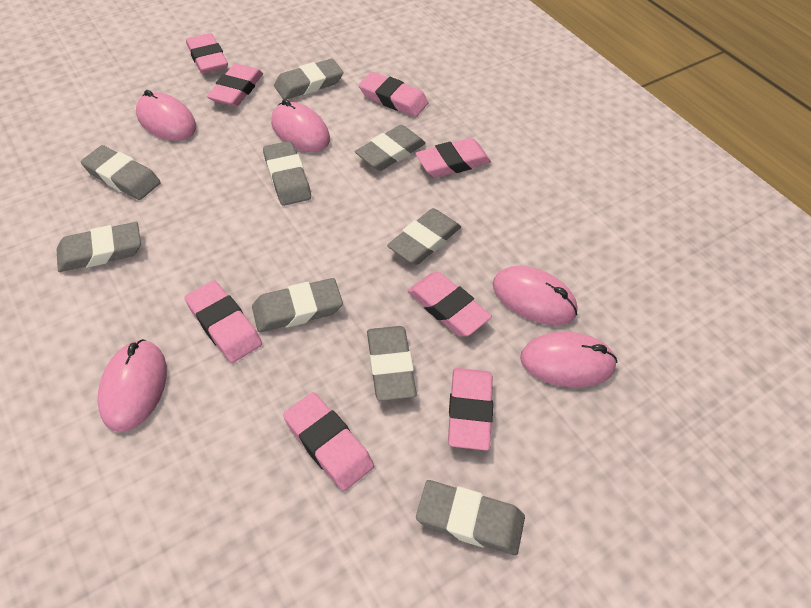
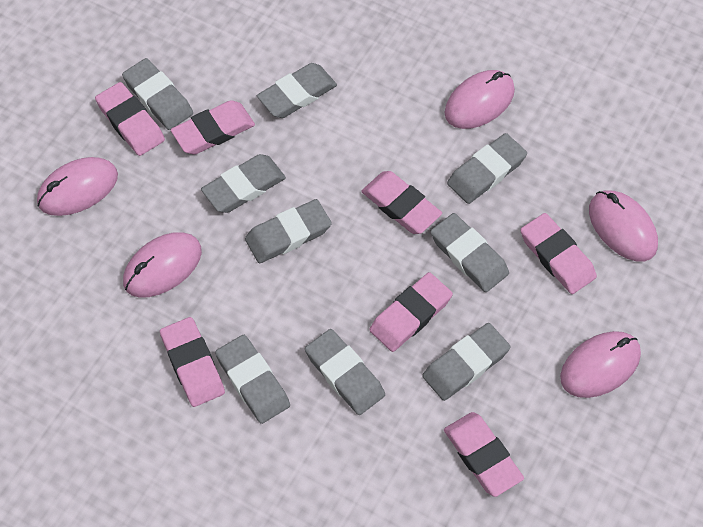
pink eraser: [185,280,262,363] [186,33,228,74] [207,63,263,107] [283,392,374,491] [359,72,429,117] [407,272,492,337] [416,138,491,178] [448,368,493,451] = 8 -> [95,82,165,156] [160,317,225,407] [171,100,255,155] [361,171,442,234] [369,272,453,352] [444,412,524,497] [521,213,597,294] = 7

